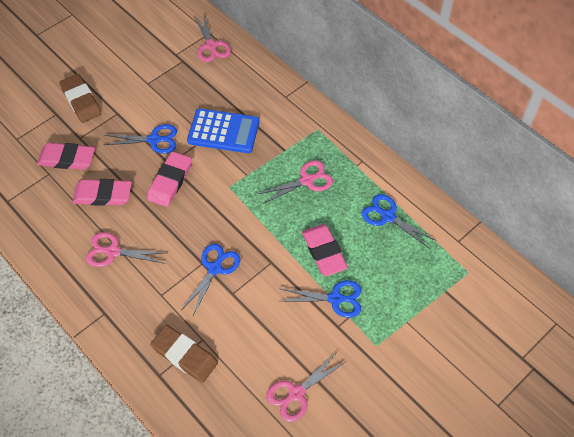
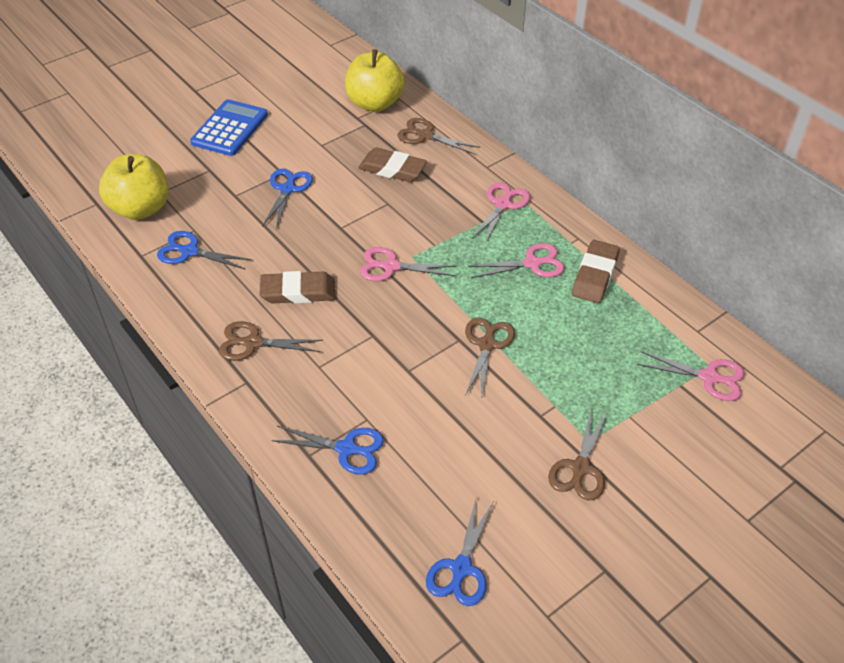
brown eraser: [59,74,102,123] [150,325,218,383] = 2 -> [259,271,336,304] [358,148,427,182] [572,240,620,303] = 3
brown scissors: none = 0 -> [219,321,323,361] [397,118,480,154] [465,318,515,396] [548,406,608,500] = 4
pink eraser: [37,143,95,170] [72,179,132,206] [147,151,192,207] [302,224,348,276] = 4 -> none = 0
yellow apple: none = 0 -> [99,154,168,220] [345,49,405,112] = 2

